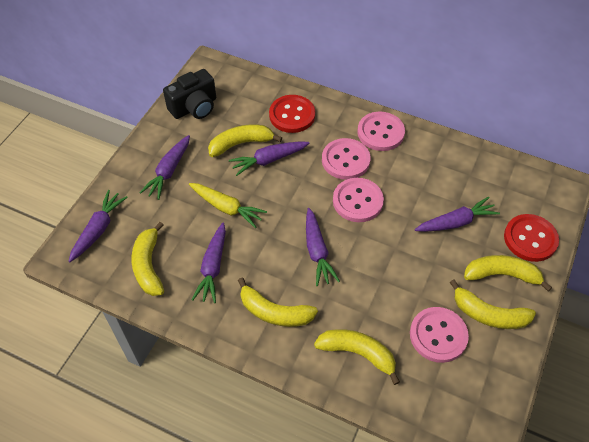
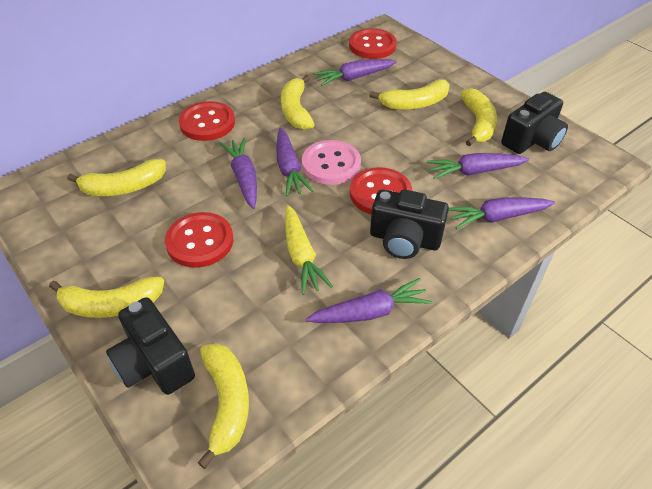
black camera: [163,69,216,119] = 1 -> [106,297,195,395] [370,189,449,259] [501,92,568,154] = 3
pink button: [322,138,370,180] [333,178,384,222] [358,112,405,151] [410,307,469,363] = 4 -> [302,140,361,185] = 1
red button: [269,95,315,133] [504,214,559,262] = 2 -> [165,212,233,268] [179,101,235,141] [349,28,397,59] [350,167,412,215] = 4

